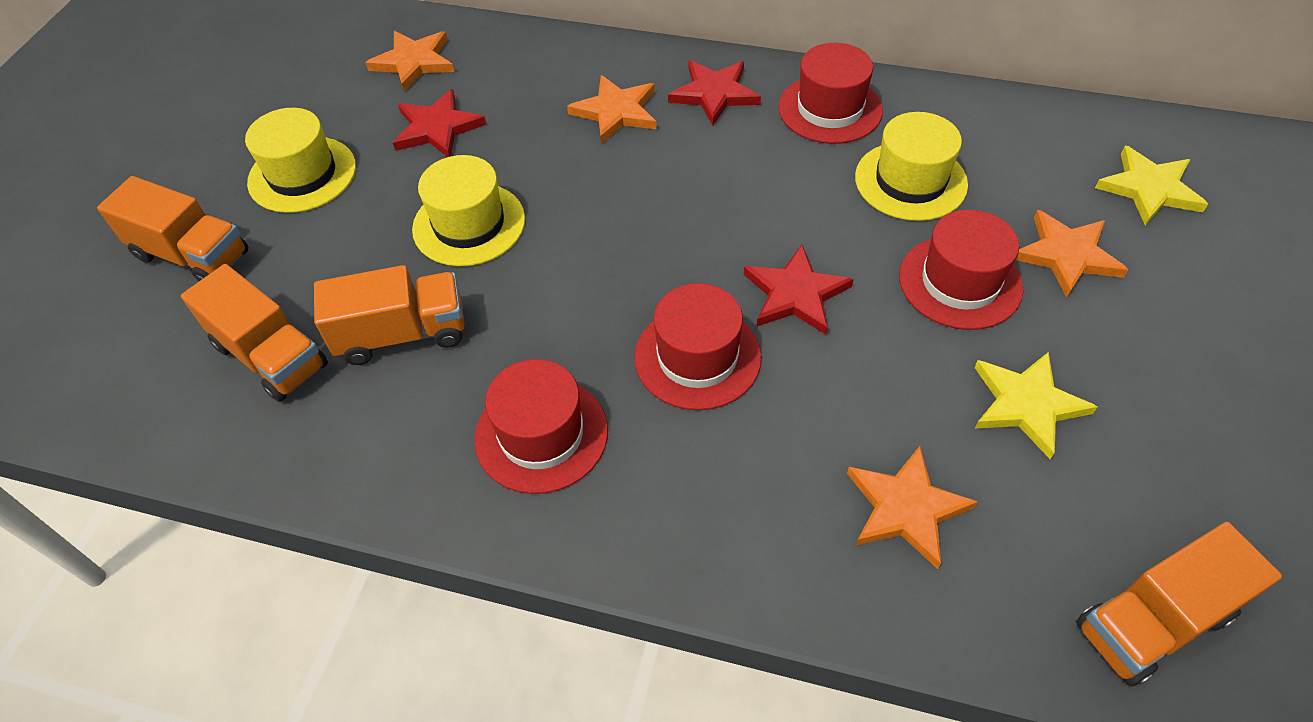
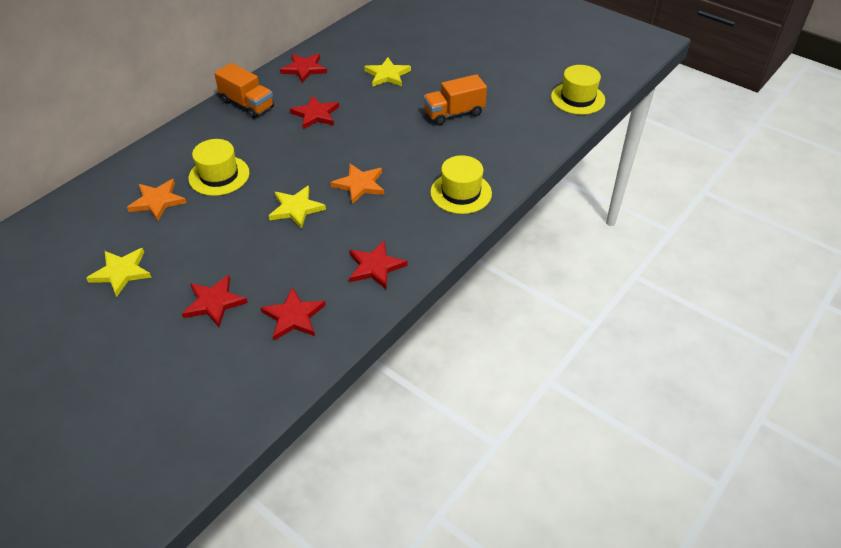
orange star: [365,31,454,92] [567,75,657,144] [847,446,978,569] [1016,210,1129,298] = 4 -> [127,179,186,221] [330,164,384,204] = 2
orange truck: [97,176,249,282] [181,264,328,402] [314,265,465,365] [1076,522,1282,687] = 4 -> [214,63,274,118] [423,74,487,126] = 2
red hat: [474,359,608,494] [634,283,762,410] [778,43,883,144] [899,209,1023,330] = 4 -> none = 0
red star: [393,89,486,157] [668,60,761,126] [744,244,854,335] = 3 -> [182,275,248,327] [261,287,326,341] [280,54,327,83] [290,95,339,129] [349,241,408,289] = 5
yellow star: [974,352,1097,459] [1095,146,1208,225] = 2 -> [86,248,152,297] [269,186,326,229] [364,57,411,86] = 3

